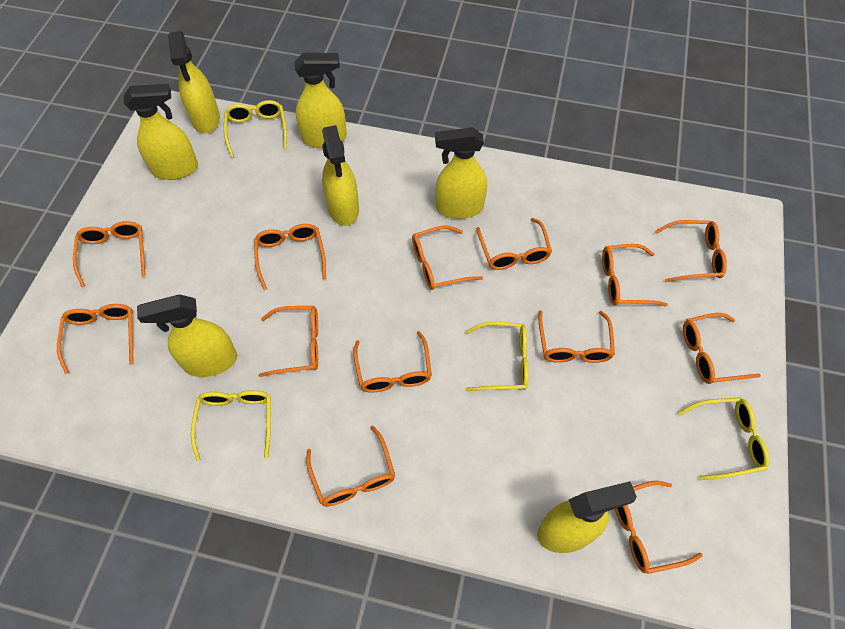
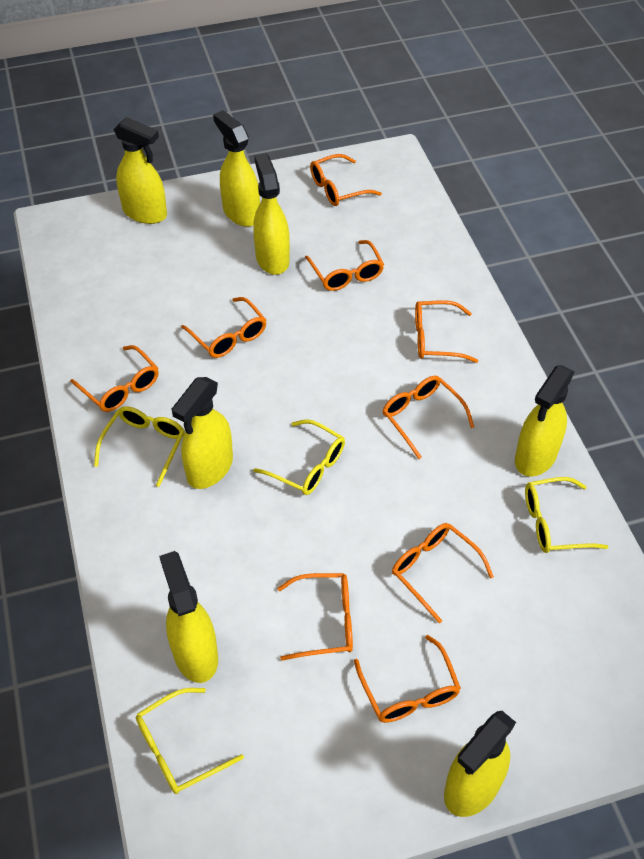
orange glasses: [57,304,134,374] [73,221,146,287] [254,224,326,290] [259,306,318,377] [306,425,395,507] [353,331,432,393] [412,225,483,290] [476,218,552,270] [538,310,615,363] [602,244,668,307] [615,481,703,574] [655,220,727,282] [683,313,761,384] = 13 -> [70,345,159,412] [181,297,266,358] [277,573,353,661] [305,240,384,291] [310,154,382,206] [354,635,461,723] [382,376,474,459] [392,523,494,623] [415,300,478,363] = 9

